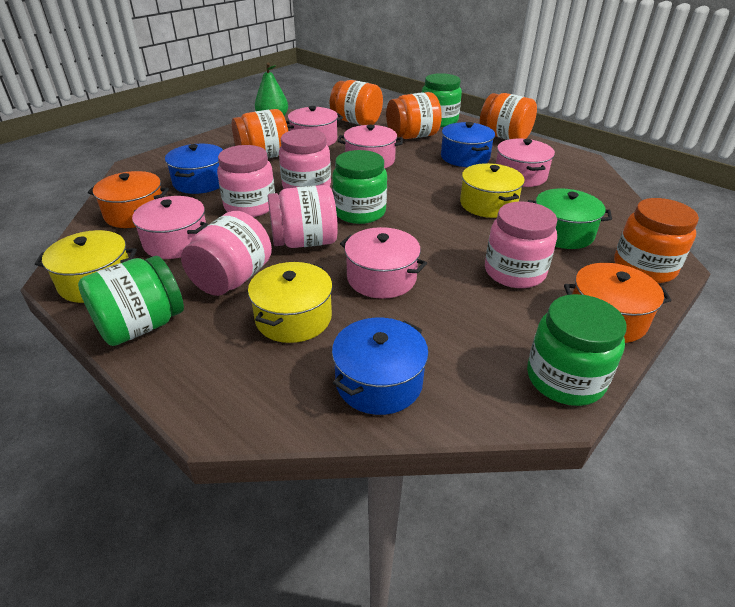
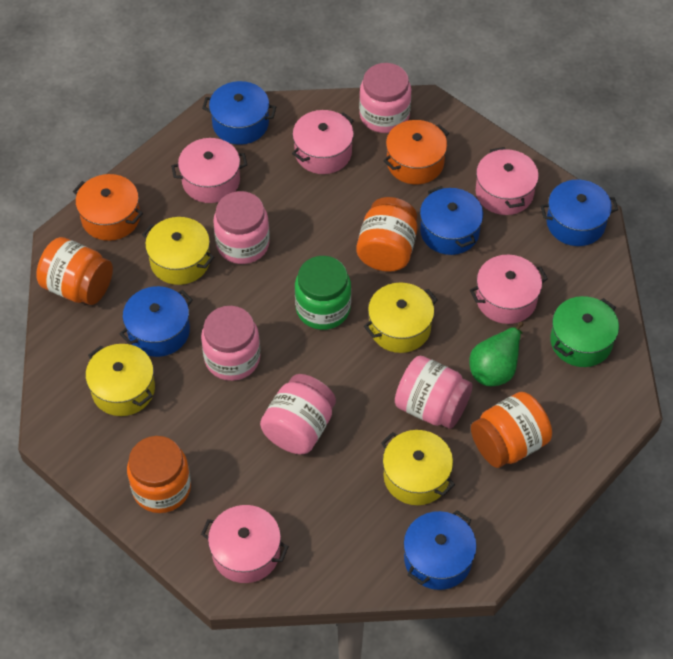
blue pot: [165,144,223,194] [332,318,429,415] [441,122,495,167] = 3 -> [120,286,193,357] [202,81,276,145] [403,510,477,590] [420,186,483,255] [541,180,618,246] = 5
green jar: [78,256,184,346] [332,150,387,224] [422,73,462,127] [527,294,627,406] = 4 -> [295,256,351,330] = 1
orange jar: [232,109,288,158] [330,80,383,125] [386,92,442,139] [480,93,537,140] [614,198,699,283] = 5 -> [36,237,113,305] [127,436,191,513] [356,197,417,272] [471,392,552,468] = 4
yellow pot: [35,230,137,303] [248,262,333,343] [460,163,525,218] = 3 -> [85,344,155,416] [142,217,214,285] [364,282,438,353] [381,430,455,505] = 4

